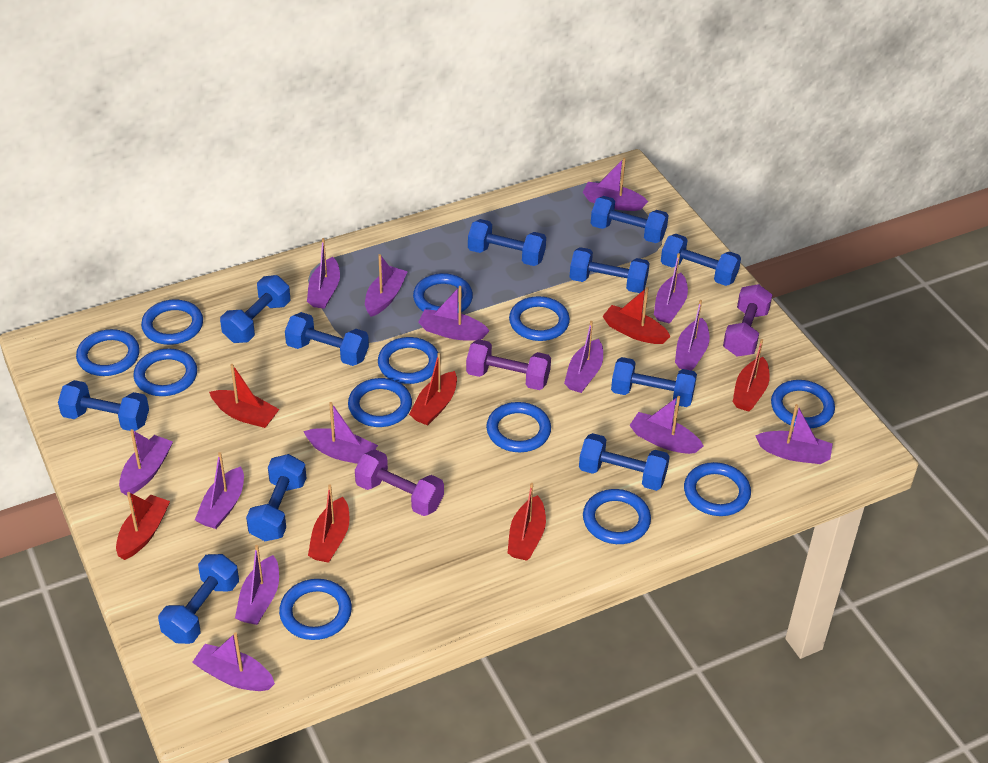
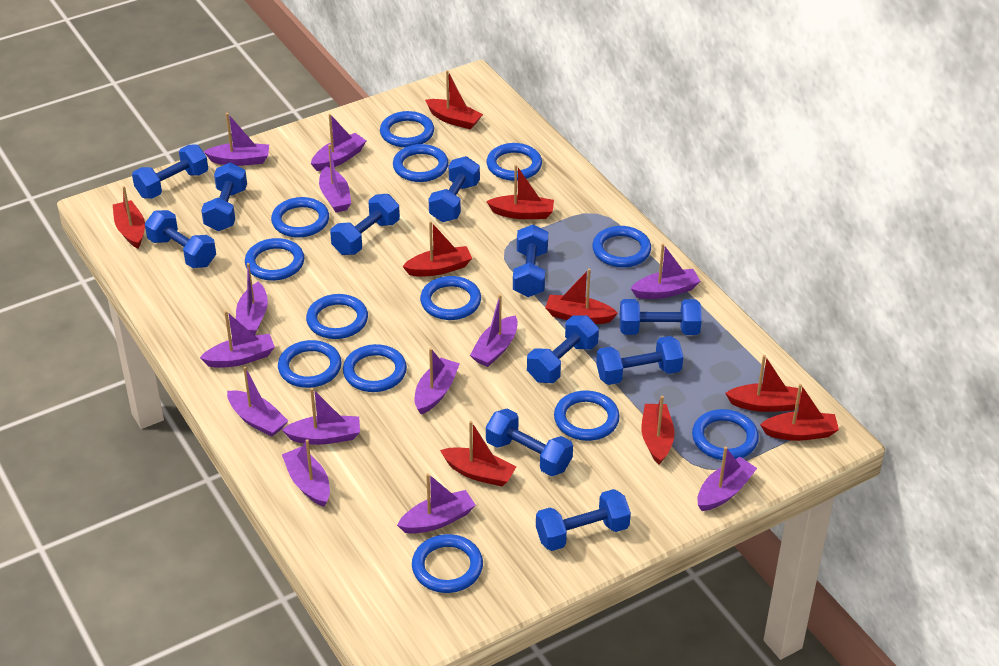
blue ring: [76,329,140,376] [133,348,197,396] [141,300,203,345] [279,579,352,640] [348,378,412,427] [378,337,438,384] [413,273,473,312] [486,402,551,452] [509,296,570,341] [583,489,651,544] [684,462,751,516] [771,380,835,428] = 12 -> [245,238,305,281] [271,197,329,238] [278,340,342,388] [306,294,368,339] [343,344,407,392] [380,111,434,148] [393,144,449,182] [412,534,483,593] [420,276,481,320] [487,143,542,181] [554,390,620,441] [592,226,651,268] [692,409,759,460] = 13
purple boat: [119,429,173,496] [192,632,275,691] [195,452,244,529] [235,545,279,625] [303,402,378,464] [307,238,340,309] [365,254,408,317] [418,286,490,341] [564,321,603,393] [583,158,648,211] [629,396,703,454] [654,253,688,324] [675,300,710,371] [755,404,833,464] = 14 -> [200,311,275,368] [204,113,269,166] [227,367,288,437] [236,263,268,335] [282,388,360,445] [282,439,330,507] [311,114,367,171] [319,144,351,212] [397,473,476,534] [414,348,460,414] [470,295,518,367] [630,243,701,299] [697,447,757,511] = 13
purple dumbbell: [355,449,444,516] [466,339,551,390] [723,284,772,357] = 3 -> none = 0
red boat: [116,492,170,560] [209,364,279,428] [308,484,349,563] [409,353,457,425] [508,483,546,561] [602,287,671,344] [733,339,770,412] = 7 -> [113,186,145,248] [402,221,472,276] [425,70,483,129] [440,421,517,486] [486,165,554,219] [545,269,618,324] [642,396,675,465] [725,355,801,412] [760,384,839,441] = 9

